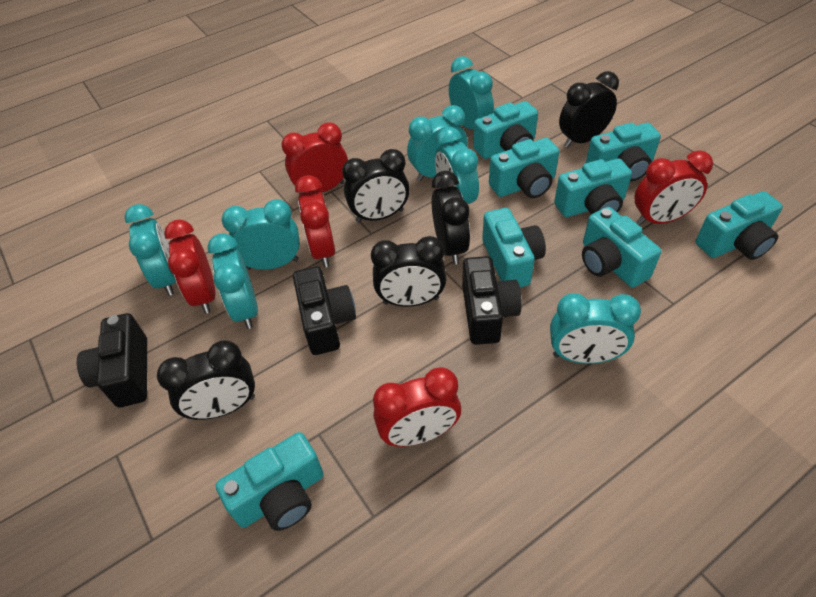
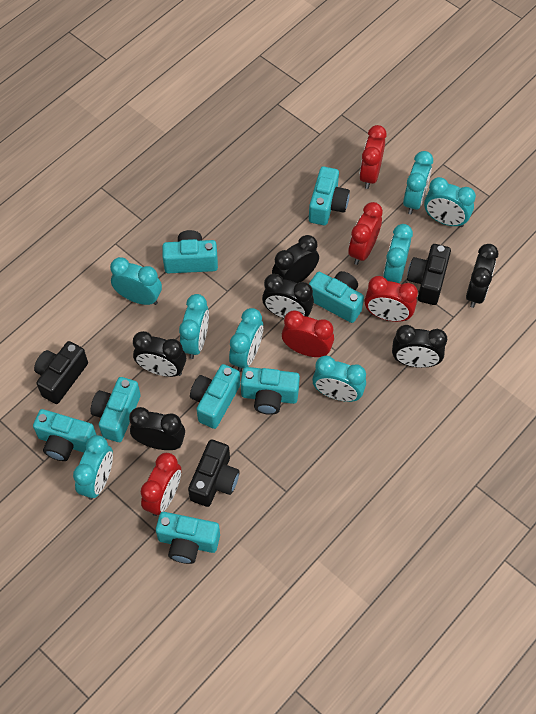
black clock: [157,340,255,420] [342,149,410,223] [371,236,447,307] [432,171,470,264] [559,71,619,148] = 5 -> [129,407,185,450] [133,331,186,377] [262,274,314,318] [272,235,319,283] [392,325,447,368] [466,244,498,308] = 6
turquoise clock: [125,204,176,296] [207,233,258,329] [222,199,300,270] [407,105,468,181] [435,127,479,204] [449,56,494,129] [550,293,641,364] = 7 -> [73,435,113,500] [110,257,162,305] [179,294,209,359] [229,308,263,372] [312,356,366,402] [383,224,413,283] [403,151,433,214] [424,177,476,227] = 8

